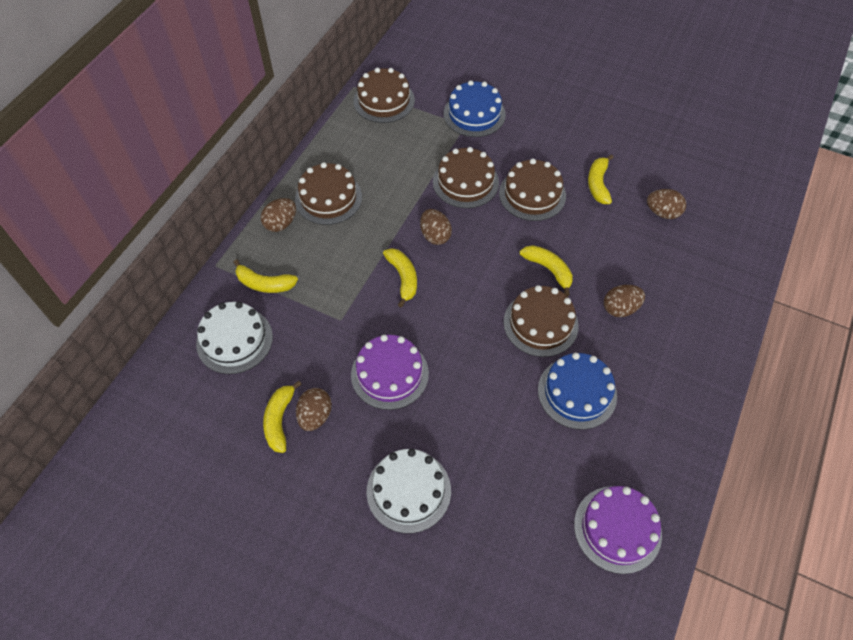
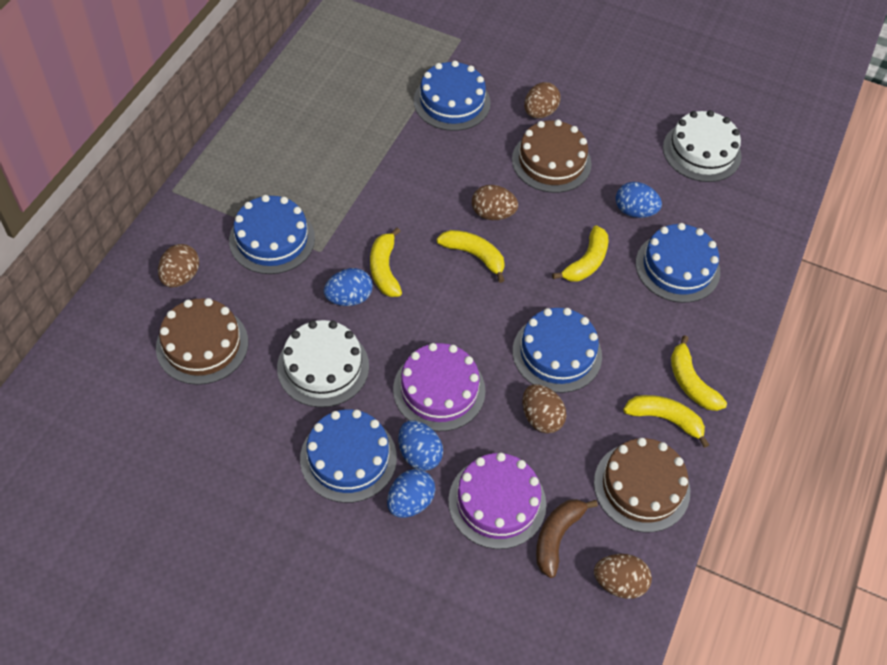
blue cake: [444,80,506,137] [538,353,617,430] = 2 -> [229,195,315,274] [300,409,397,503] [414,61,491,131] [513,308,602,393] [636,223,720,303] = 5
blue egg: none = 0 -> [324,268,373,306] [387,469,435,518] [398,420,443,471] [616,182,662,218] = 4
brown banana: none = 0 -> [536,499,598,578] = 1
brown cake: [295,162,362,225] [353,68,415,123] [433,147,499,208] [499,159,566,221] [503,285,579,357] = 5 -> [156,298,248,385] [512,119,592,193] [594,438,690,532] = 3

